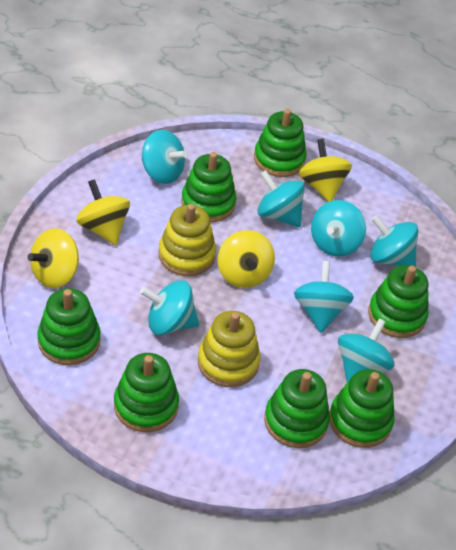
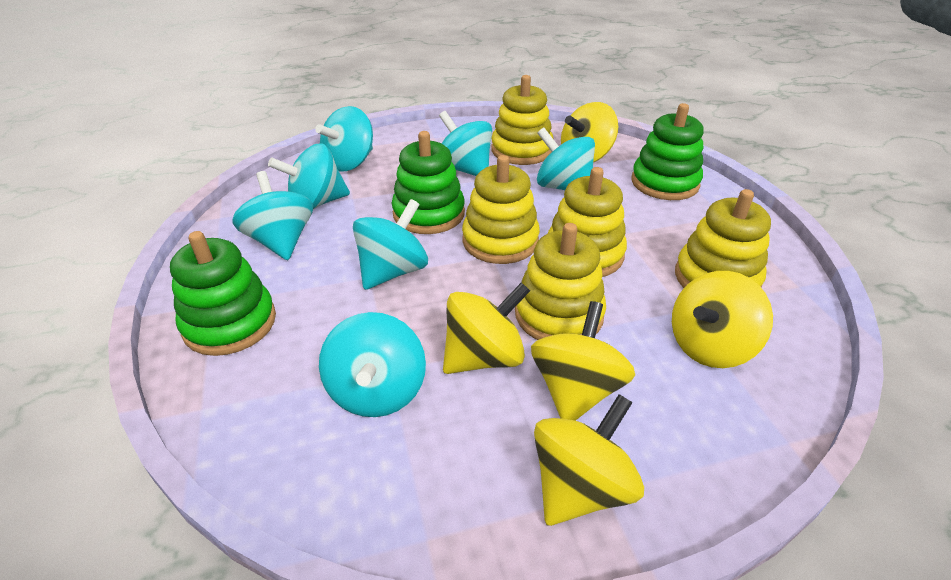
green stacking toy: [37,288,101,365] [114,353,179,432] [181,152,237,222] [254,109,307,177] [264,369,330,448] [329,369,395,448] [368,265,429,338] = 7 -> [170,231,276,356] [392,131,465,234] [632,103,704,200] = 3
yellow spinning top: [27,228,79,288] [76,179,130,245] [217,230,275,288] [299,139,352,202] = 4 -> [443,282,530,374] [531,301,635,421] [534,394,644,526] [561,102,619,163] [672,271,773,368] = 5
yellow stacking toy: [158,204,216,276] [198,311,261,387] = 2 -> [462,155,540,264] [491,75,554,165] [515,223,606,340] [547,167,627,277] [675,189,771,288] = 5

